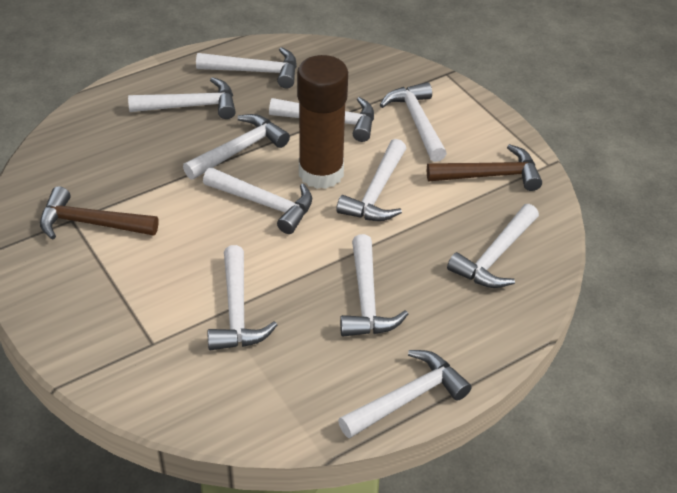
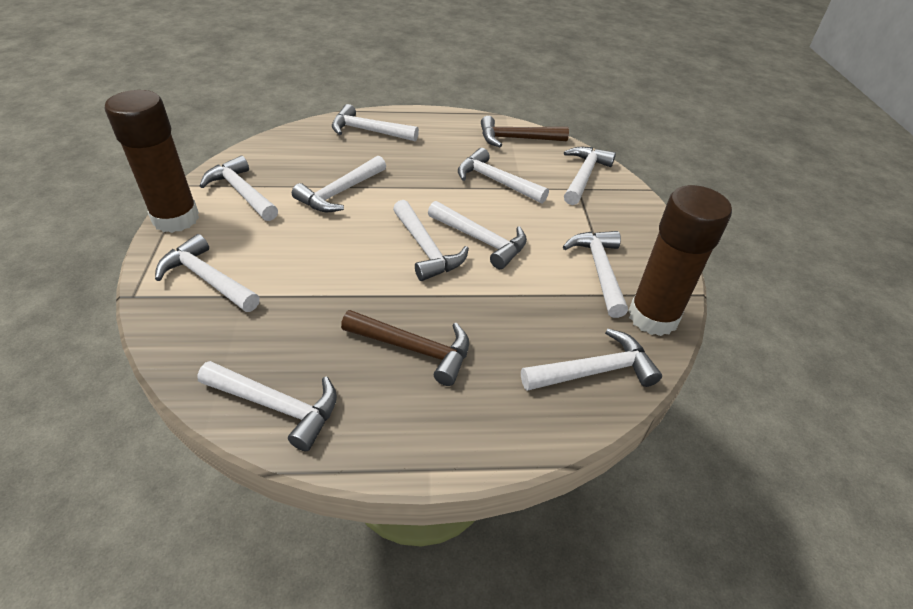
brown glue stick: [297,55,348,189] = 1 -> [105,90,199,233] [628,185,732,336] = 2

